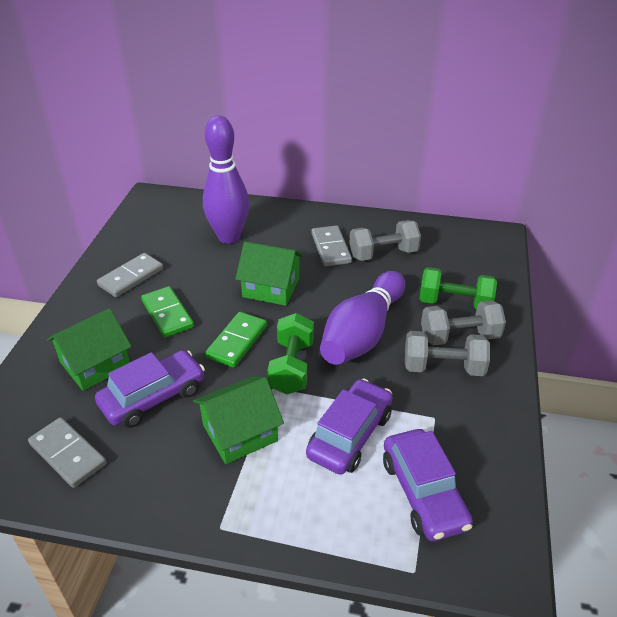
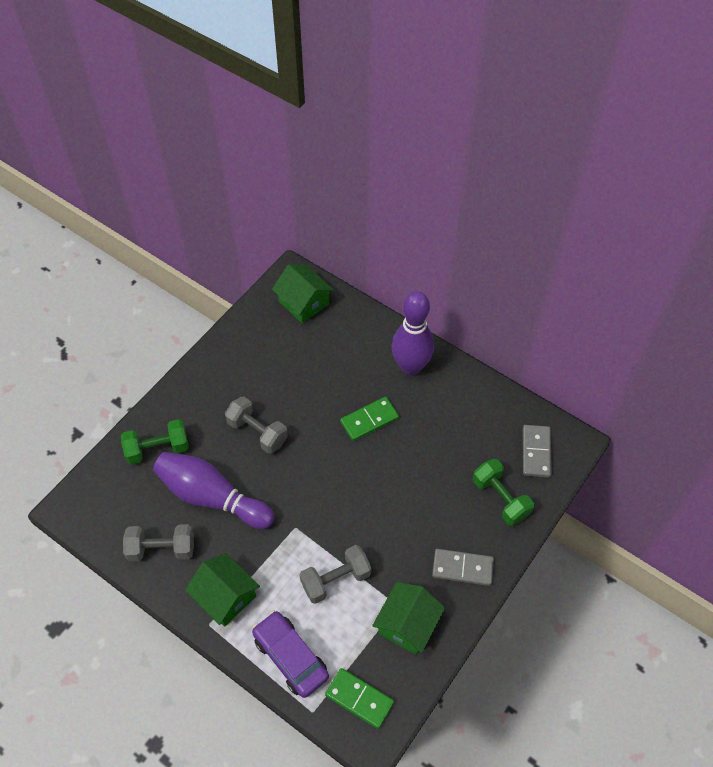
grey domino: [28,417,106,488] [97,253,163,297] [311,225,352,267] = 3 -> [432,549,494,586] [523,425,552,477] = 2
purple car: [95,350,205,428] [306,378,393,475] [383,429,473,541] = 3 -> [252,610,329,698] = 1

